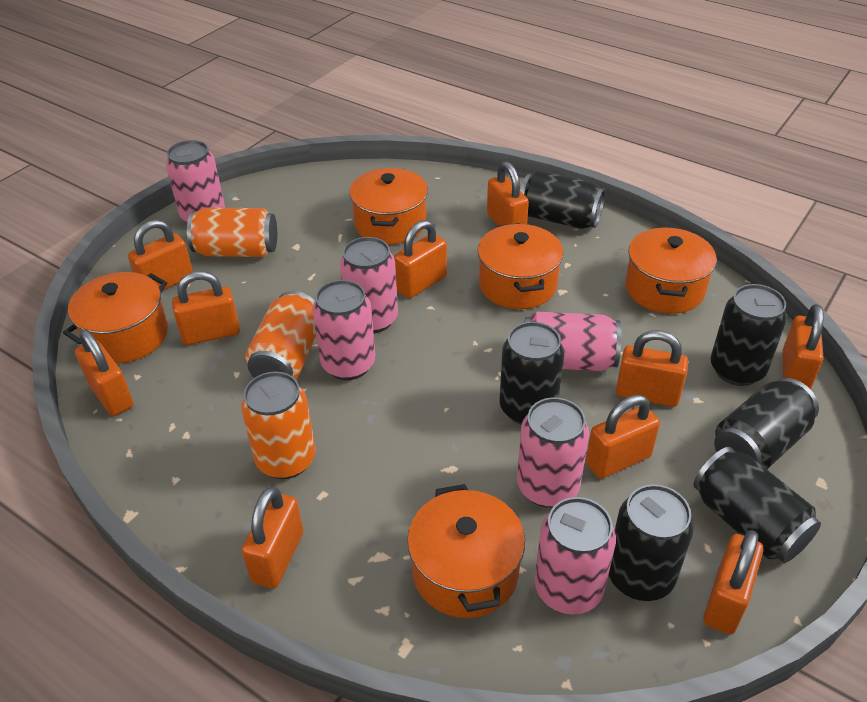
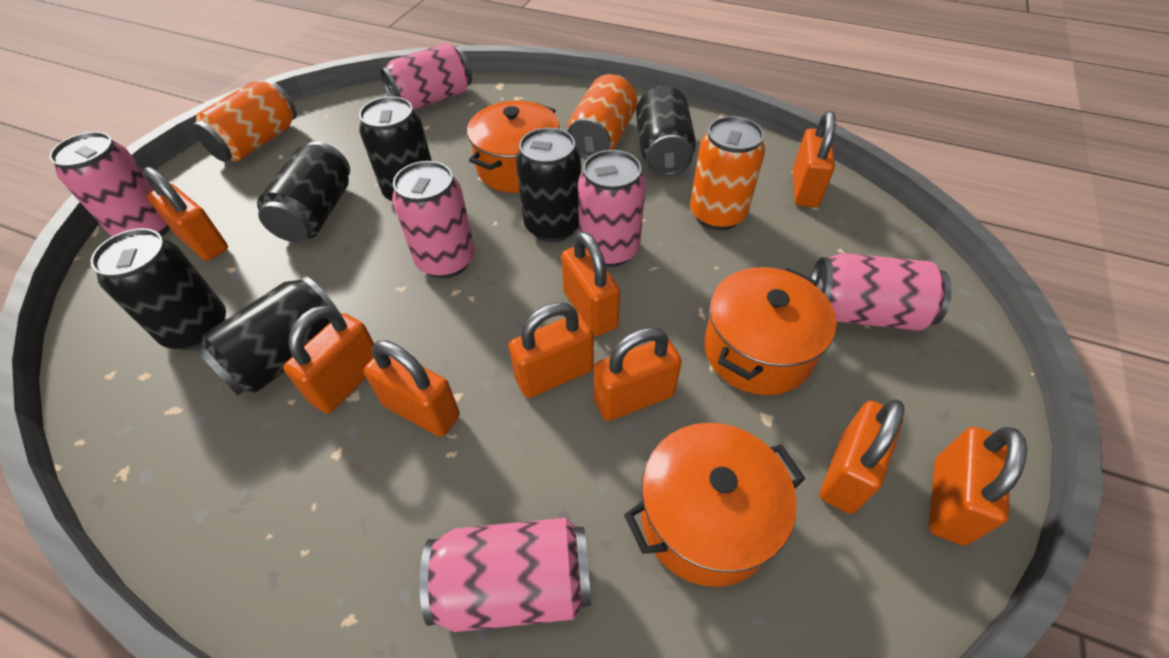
orange padlock: [75,329,133,416] [128,220,193,290] [172,271,240,345] [242,487,303,588] [394,220,447,298] [487,162,529,225] [586,395,660,479] [616,330,688,407] [703,530,763,635] [782,304,824,390] = 10 -> [143,167,228,261] [283,305,374,413] [364,340,460,437] [509,302,594,398] [561,231,620,336] [594,327,682,421] [793,111,836,207] [820,399,904,514] [929,427,1027,545] = 9
orange pot: [63,272,168,363] [349,168,428,245] [407,484,525,618] [477,223,563,309] [625,227,717,314] = 5 -> [467,101,560,193] [624,423,805,587] [704,267,837,395] = 3

